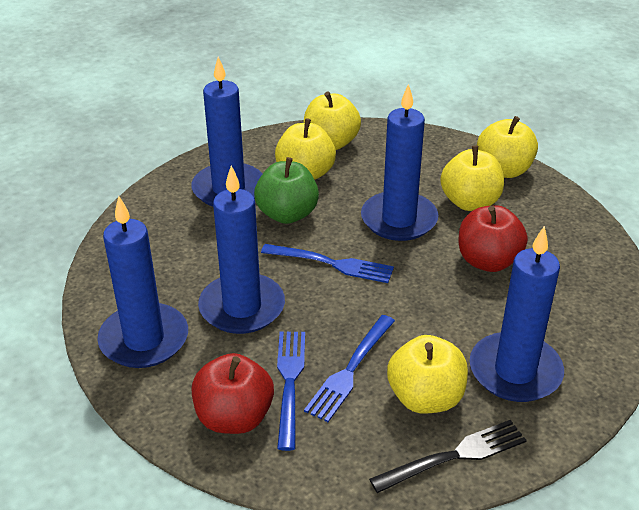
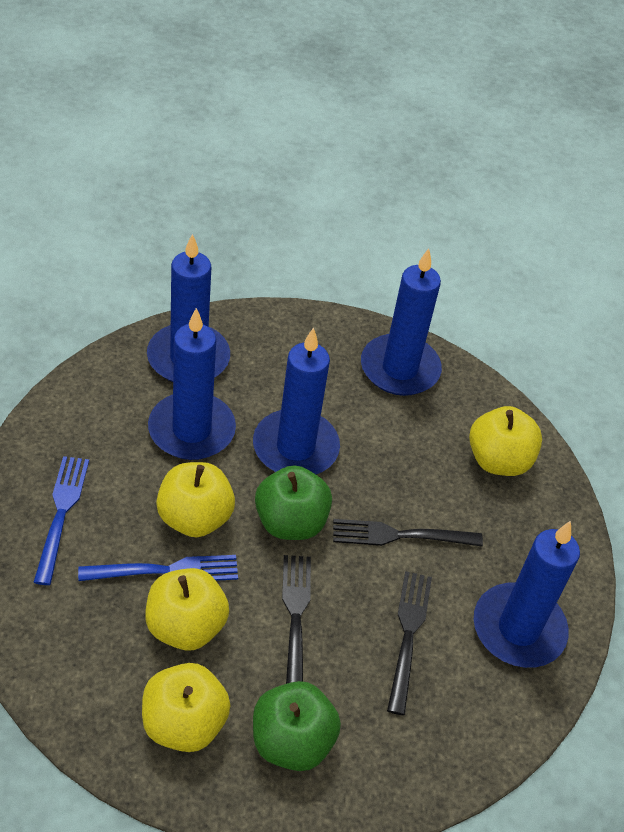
black fork: [369,420,527,493] = 1 -> [282,555,311,684] [333,519,483,547] [387,571,432,715] = 3
blue fork: [261,244,394,283] [277,332,305,451] [304,315,395,422] = 3 -> [33,456,89,585] [78,555,238,581] = 2
green apple: [254,157,319,224] = 1 -> [253,681,341,771] [255,465,332,540] = 2
red apple: [192,353,274,434] [458,205,528,272] = 2 -> none = 0
yellow apple: [275,118,336,180] [303,91,361,150] [387,335,468,414] [440,145,504,211] [477,116,538,178] = 5 -> [142,663,231,752] [145,568,229,650] [156,462,235,537] [469,406,542,476] = 4

